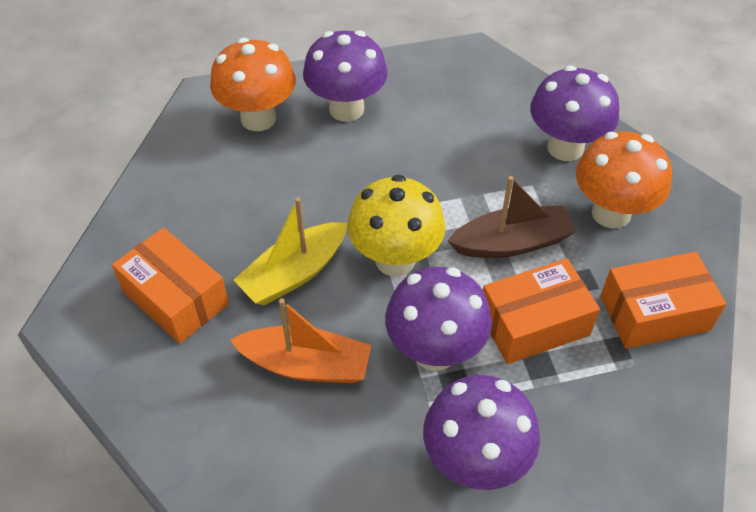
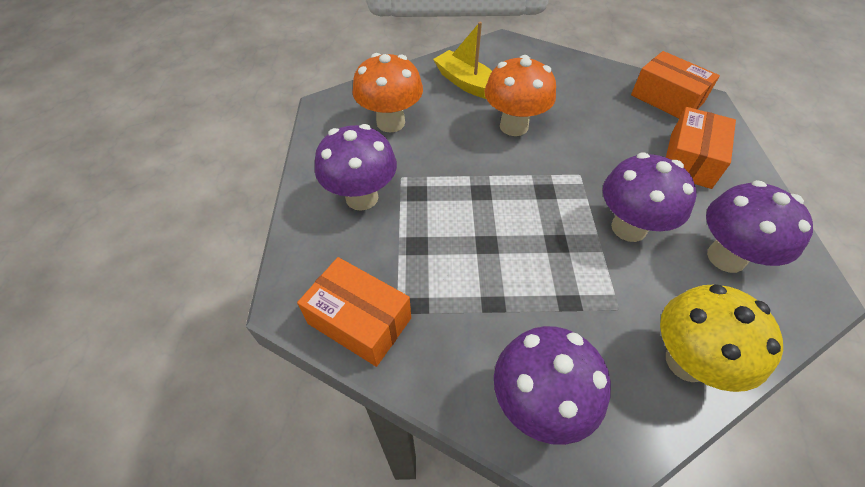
brown boat: [447,176,576,258] = 1 -> none = 0
orange boat: [230,298,372,383] = 1 -> none = 0

